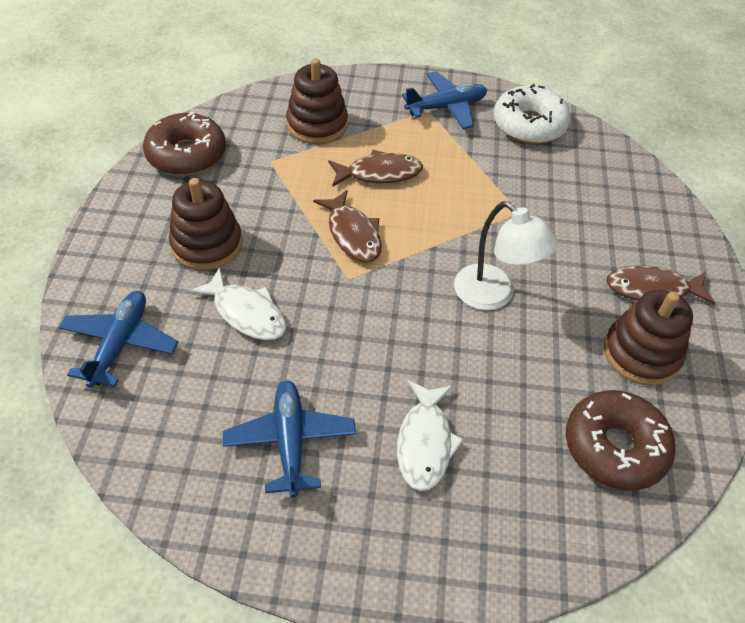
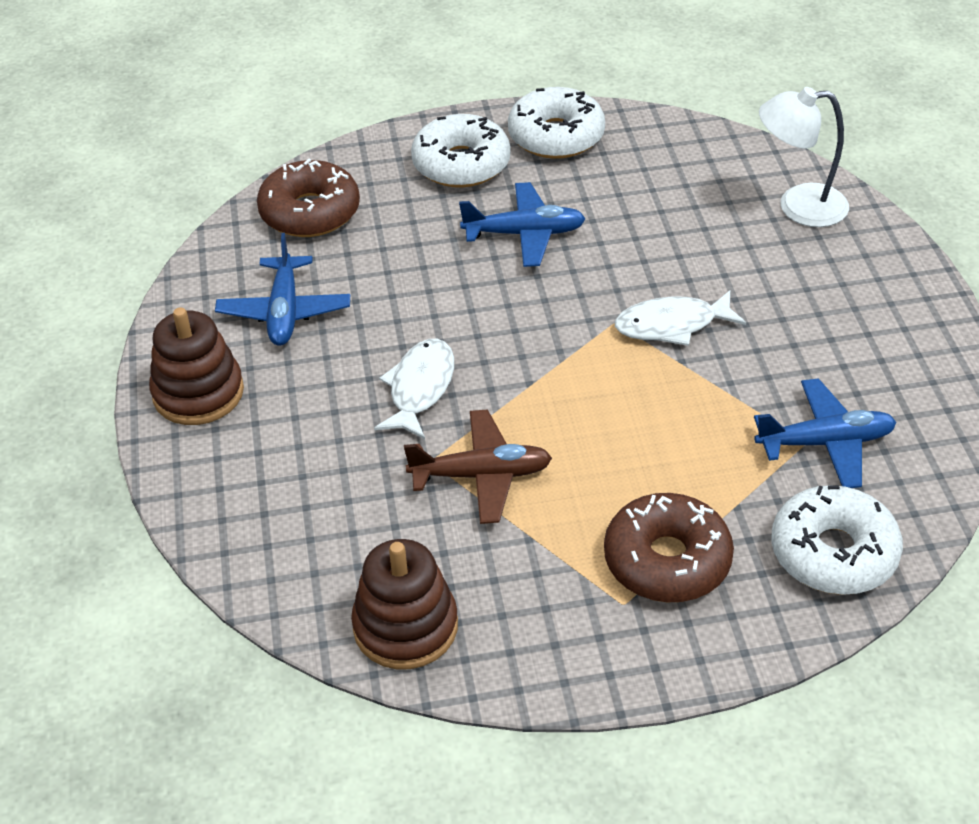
brown fish: [313,190,382,262] [328,150,423,187] [606,265,715,305] = 3 -> none = 0
brown plane: none = 0 -> [404,409,552,524] = 1
brown stacking toy: [169,178,242,270] [286,58,348,144] [604,290,693,386] = 3 -> [149,308,244,425] [351,539,458,669] = 2
white donut: [494,84,571,144] = 1 -> [411,114,510,188] [508,87,605,159] [771,485,903,595] = 3

